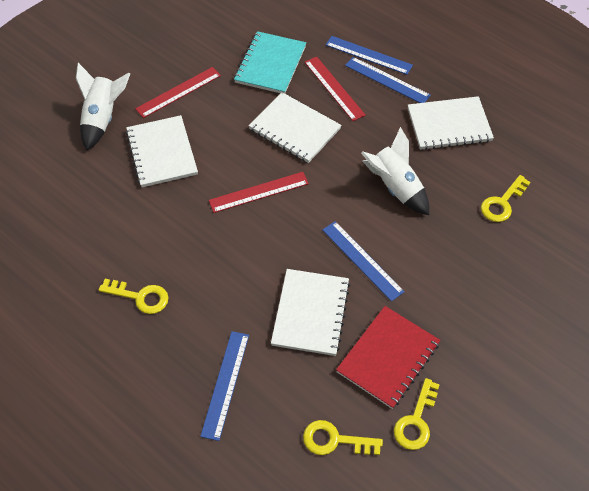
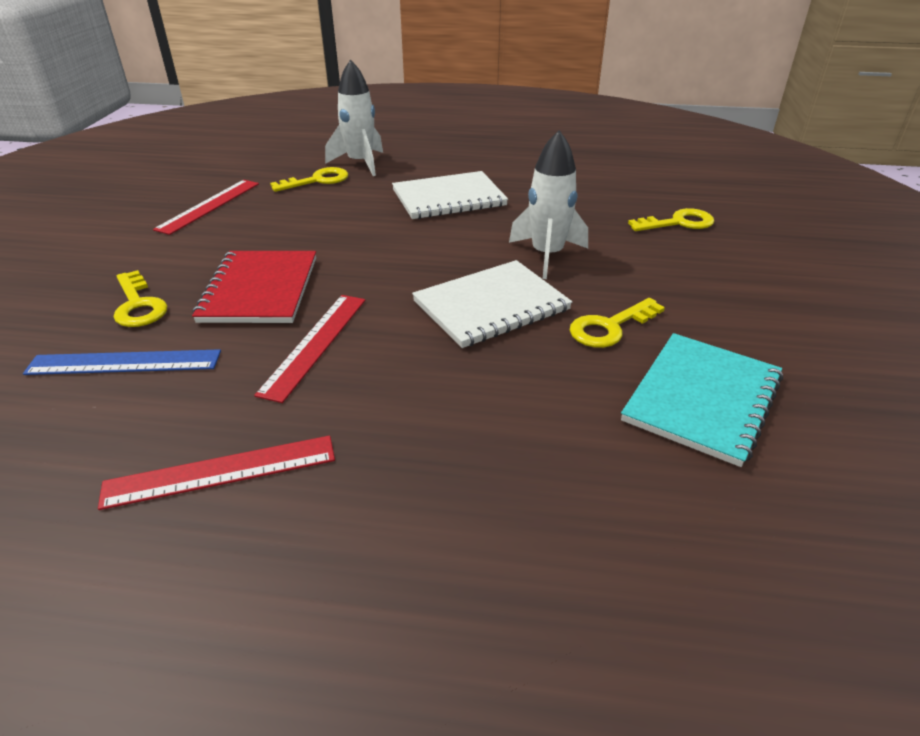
blue ruler: [200,331,249,441] [322,221,405,301] [326,36,413,75] [345,57,431,103] = 4 -> [23,349,221,375] = 1
white notebook: [126,115,198,187] [248,92,342,163] [271,269,350,356] [408,96,494,150] = 4 -> [392,171,508,219] [412,260,572,348] = 2

